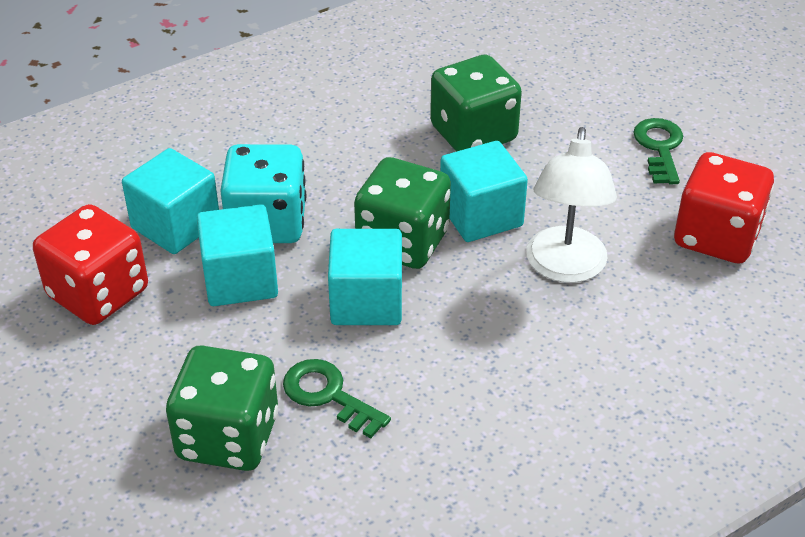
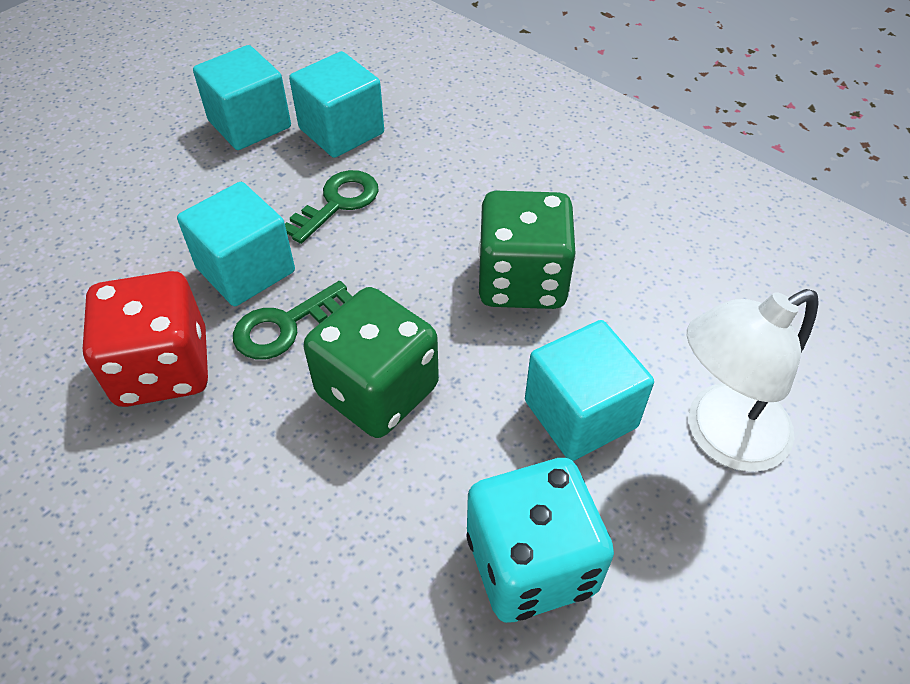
green dice: [166,346,278,471] [354,157,451,269] [430,55,522,152] = 3 -> [304,287,439,438] [478,191,576,309] = 2
red dice: [33,204,148,325] [674,152,774,264] = 2 -> [83,271,208,407] = 1

